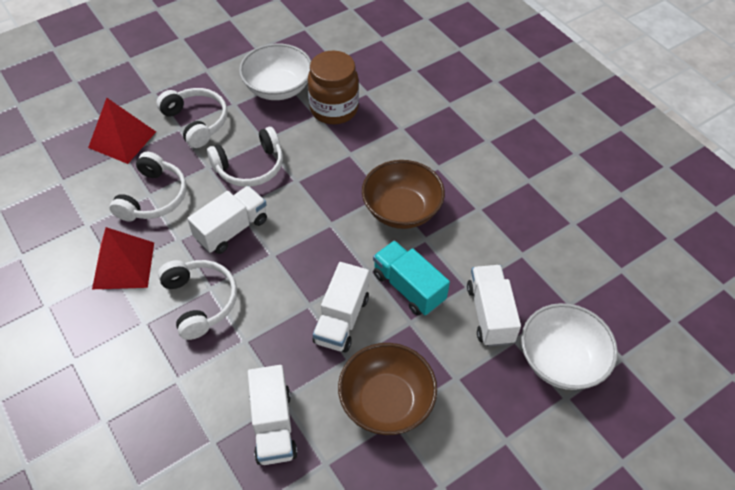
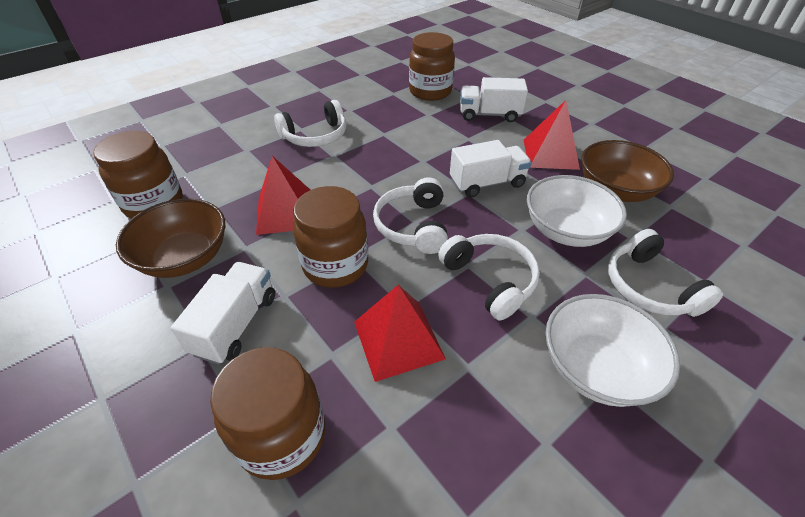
brown jar: [308,51,359,124] = 1 -> [93,131,183,219] [210,347,325,480] [293,186,368,288] [409,32,455,101] = 4
red pyramid: [88,98,156,164] [92,227,154,289] = 2 -> [256,156,310,235] [354,285,446,382] [523,100,580,170] = 3
turquoise truck: [373,241,450,316] = 1 -> none = 0
white truck: [187,186,267,254] [248,365,298,465] [313,262,369,352] [467,265,521,347] = 4 -> [171,262,275,365] [450,140,532,197] [460,77,528,122] = 3

